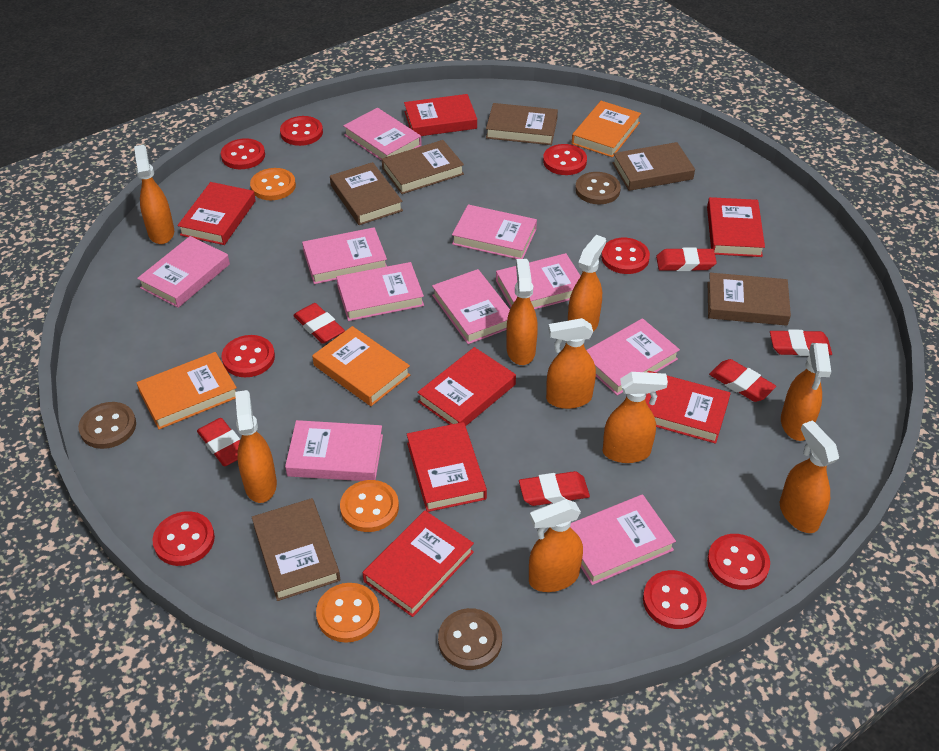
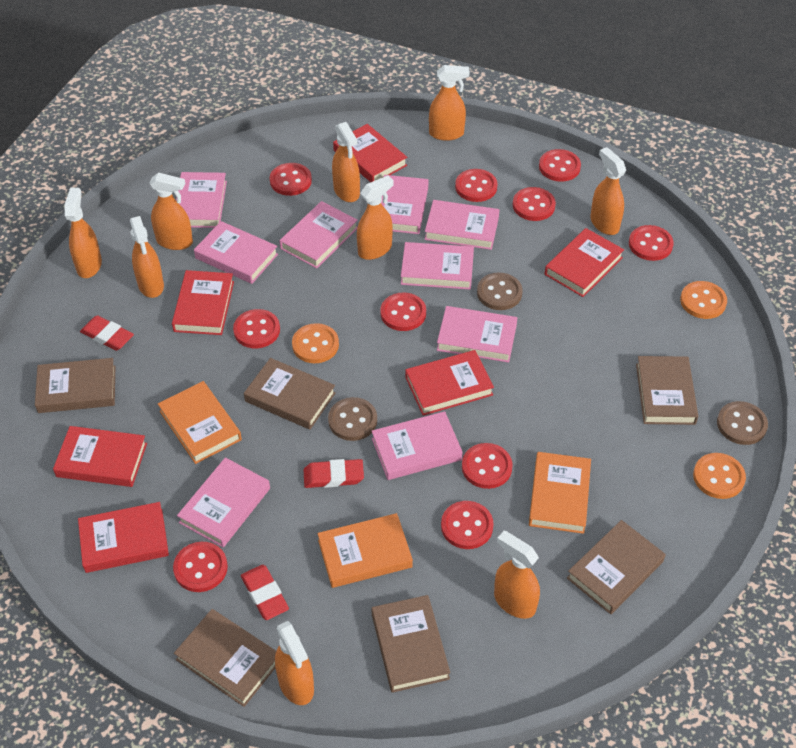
pink book: [137,236,230,308] [285,420,383,481] [302,227,387,284] [336,262,424,321] [343,108,422,161] [432,269,510,344] [452,205,537,259] [496,253,581,310] [570,494,676,585] [586,318,680,396] = 10 -> [176,172,227,228] [177,457,270,547] [194,221,278,284] [280,201,358,268] [372,411,463,480] [381,175,428,234] [401,242,474,290] [425,200,500,250] [437,306,517,362] = 9
red book: [177,182,256,245] [362,510,474,617] [404,94,477,136] [407,422,487,512] [417,347,516,426] [645,371,731,444] [707,197,765,257] = 7 -> [53,426,147,487] [78,502,169,573] [172,270,234,335] [333,124,407,182] [405,350,494,416] [545,228,624,297] = 6
red button: [152,511,215,566] [221,138,265,169] [222,335,275,377] [280,116,323,146] [543,144,587,175] [601,238,650,274] [643,570,707,629] [707,534,770,590] = 8 -> [173,542,228,592] [233,309,280,348] [270,163,312,196] [380,293,426,331] [441,501,494,549] [455,169,498,202] [462,443,513,489] [513,187,556,221] [539,149,581,182] [629,225,674,261] = 10
red eraser: [197,418,240,466] [293,303,345,344] [519,471,590,506] [656,247,717,271] [709,359,776,402] [770,330,832,356] = 6 -> [80,315,134,351] [241,565,289,620] [304,459,364,488] = 3

